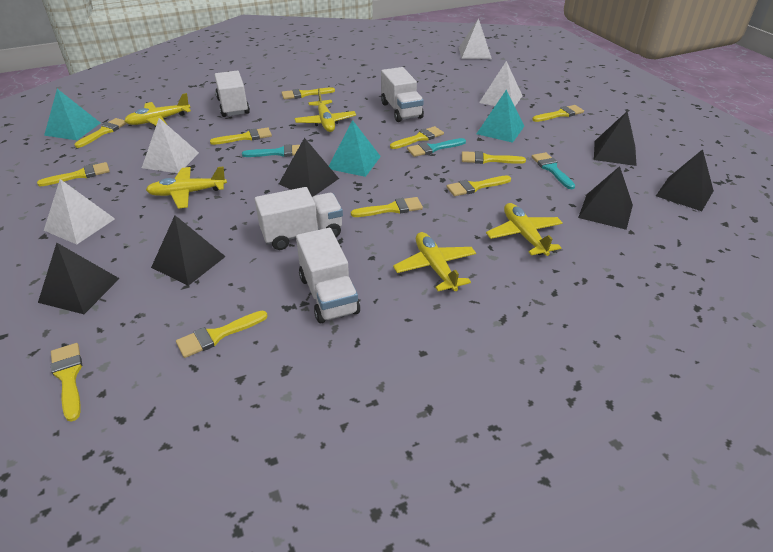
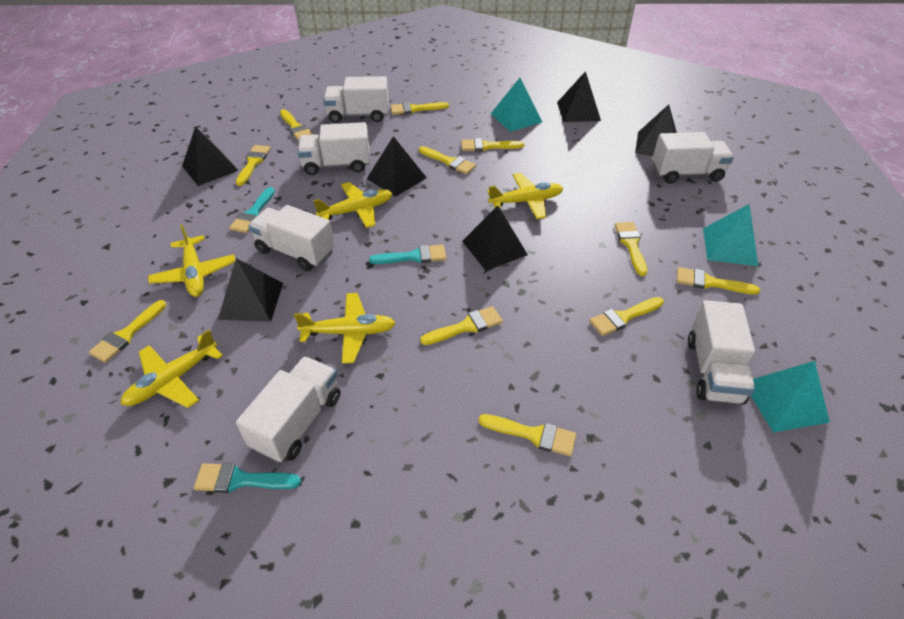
white pyramid: [44,179,115,244] [142,118,199,173] [459,18,492,59] [479,61,522,106] = 4 -> none = 0
white truck: [215,71,250,117] [255,187,343,250] [296,228,360,323] [381,67,424,122] = 4 -> [236,356,341,463] [248,205,335,271] [297,122,370,175] [323,76,389,123] [652,132,734,184] [688,300,755,404] = 6

